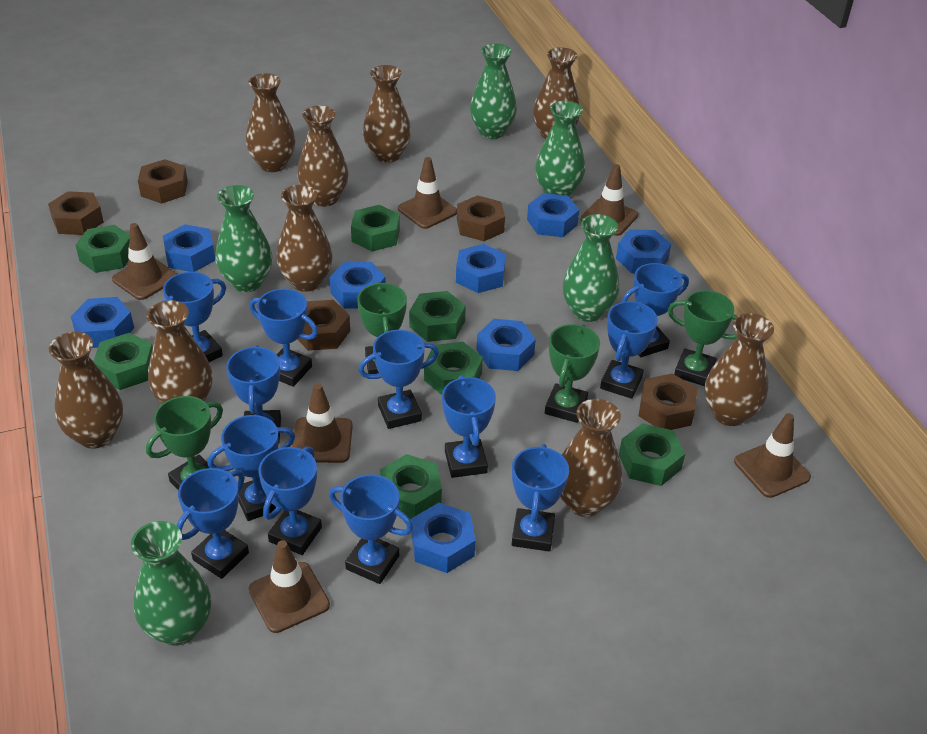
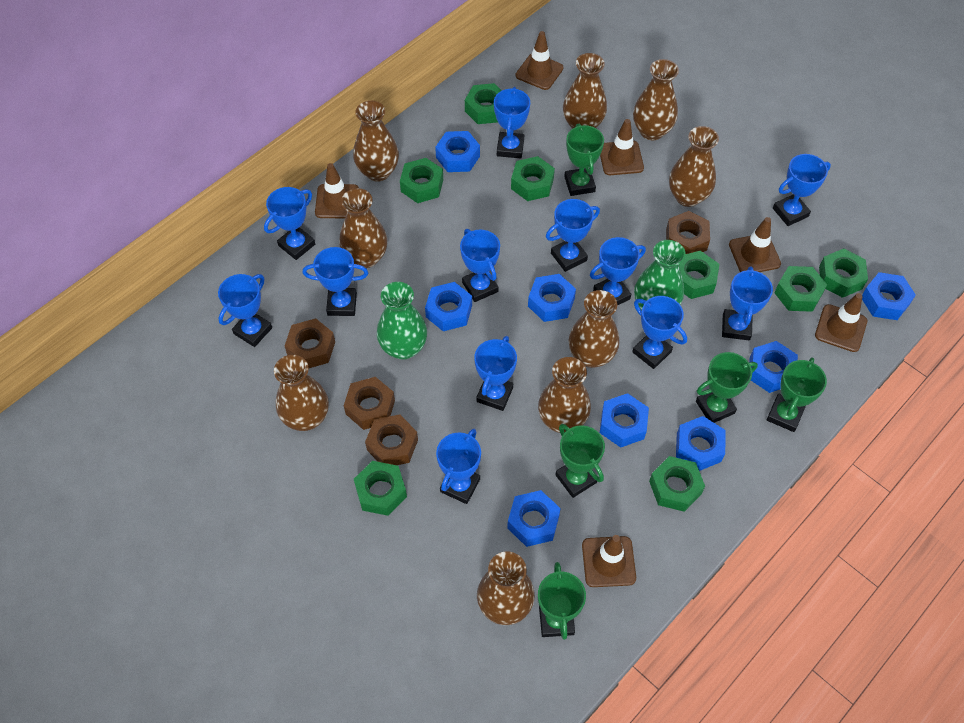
brown nut: [48,191,104,235] [138,159,188,204] [297,300,350,351] [457,195,505,241] [638,373,697,430] = 5 -> [285,318,335,368] [344,377,395,430] [365,415,418,465] [666,211,710,254] = 4
green nut: [75,225,130,273] [93,333,153,390] [351,205,400,251] [380,454,442,519] [409,291,466,342] [424,342,483,395] [619,423,685,486] = 7 -> [354,461,407,516] [400,158,443,203] [465,83,502,124] [511,156,555,201] [649,456,705,512] [678,251,719,299] [774,266,827,312] [819,249,868,298] = 8
green trophy: [146,396,223,490] [357,282,407,374] [545,324,600,423] [668,290,737,386] = 4 -> [538,562,586,640] [555,424,605,498] [564,124,604,196] [696,352,758,423] [767,357,827,432] = 5
green vase: [131,521,211,646] [216,185,272,292] [470,44,517,139] [535,101,585,197] [563,214,619,322] = 5 -> [377,282,427,360] [634,240,686,310] = 2

